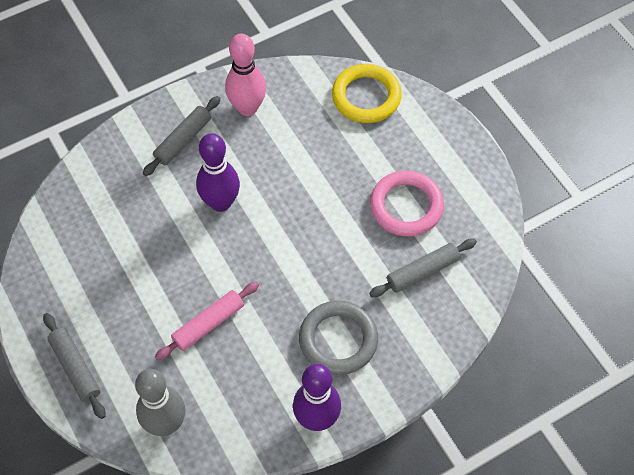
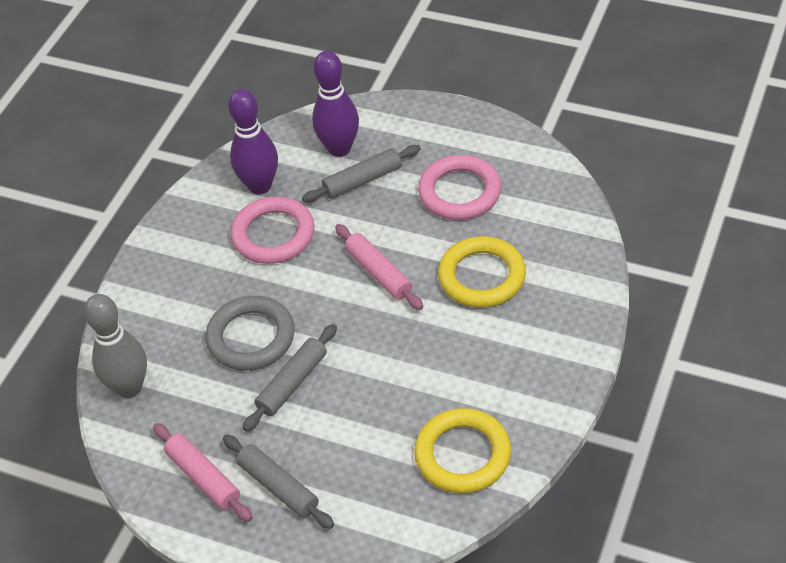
pink bowling pin: [225,33,266,116] = 1 -> none = 0
pink ring: [370,171,444,236] = 1 -> [231,196,314,264] [418,155,502,220] = 2
pink rolling pin: [155,282,259,360] = 1 -> [153,423,253,522] [335,224,423,310] = 2
yellow ring: [332,64,402,123] = 1 -> [414,408,511,493] [438,236,526,308] = 2

